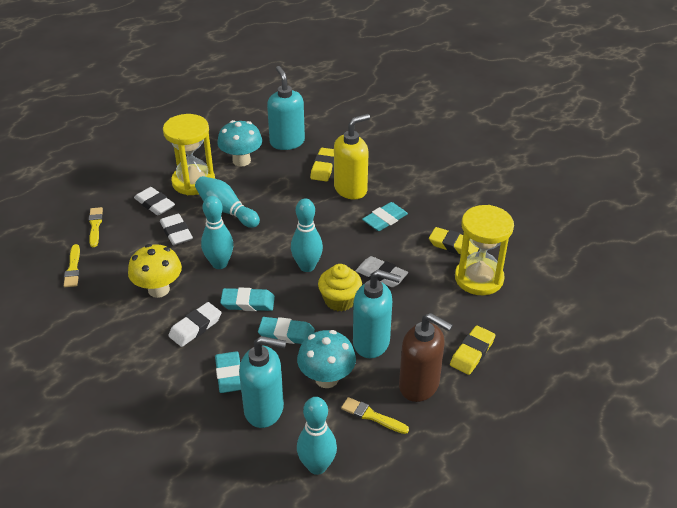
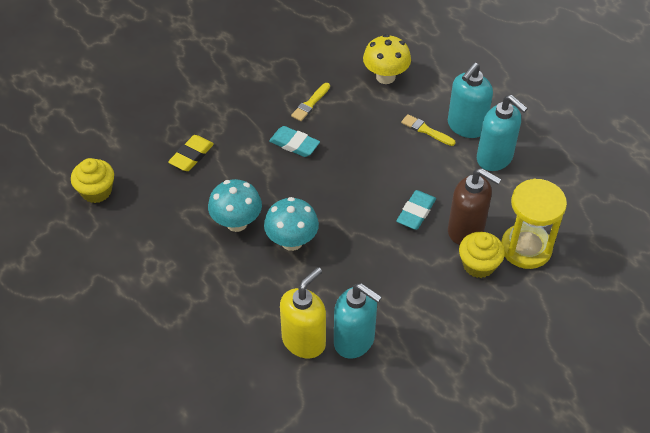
turquoise bowling pin: [195,176,260,228] [201,196,234,269] [291,199,323,272] [297,397,337,475] = 4 -> none = 0
turquoise eraser: [215,351,241,393] [220,288,275,311] [258,317,315,344] [362,202,408,231] = 4 -> [269,126,320,157] [396,190,436,230] = 2
white eraser: [134,187,175,215] [160,214,193,245] [168,302,221,347] [356,256,408,287] = 4 -> none = 0
yellow brush: [64,244,80,287] [89,207,103,248] [341,397,409,434] = 3 -> [291,83,330,121] [401,114,455,146] = 2
yellow cupcake: [318,264,362,311] = 1 -> [71,158,114,203] [459,232,505,278] = 2
yellow eraser: [310,148,334,182] [429,227,479,255] [450,325,495,375] = 3 -> [168,135,214,171] = 1
yellow hourglass: [163,114,215,195] [455,205,514,295] = 2 -> [501,179,567,269] = 1

